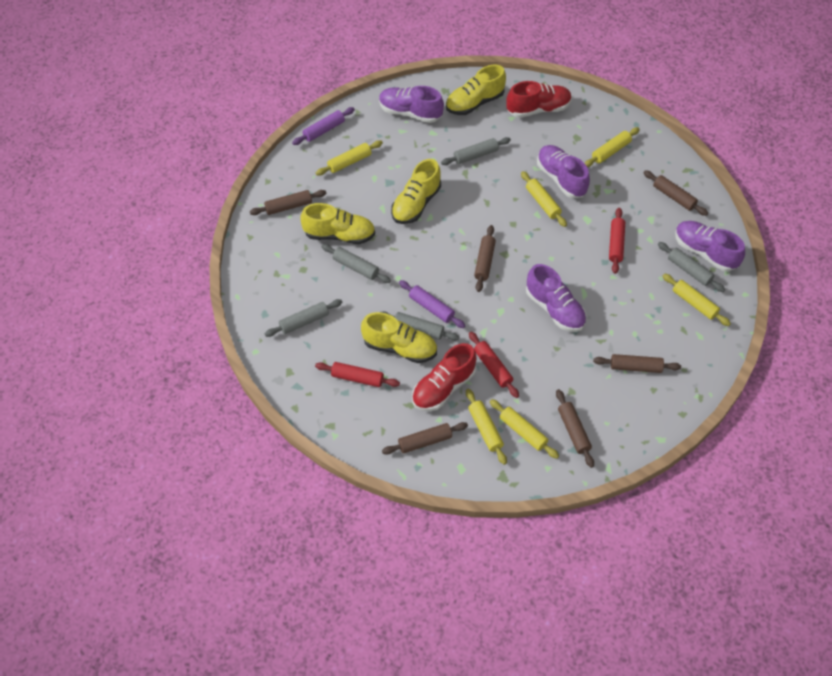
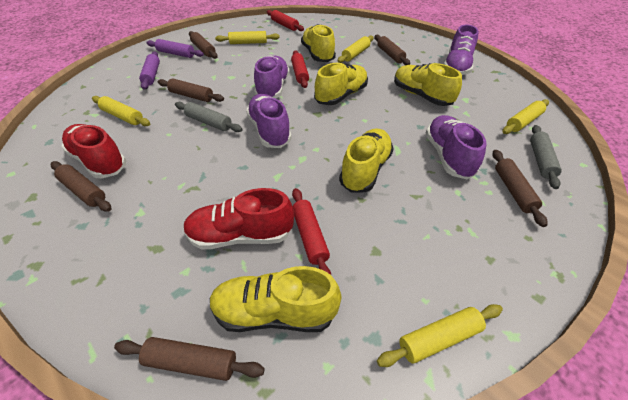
grey rolling pin: [265,299,343,337] [321,244,391,283] [381,311,459,341] [441,137,511,165] [658,242,725,292] = 5 -> [175,102,242,132] [530,125,562,189] = 2
yellow rolling pin: [316,140,383,176] [466,389,507,465] [490,399,559,459] [521,171,567,227] [585,127,640,167] [663,274,731,326] = 6 -> [92,96,150,126] [215,31,280,44] [338,36,374,63] [377,304,503,367] [502,99,549,134] = 5
yellow shoe: [300,203,375,244] [361,312,437,363] [391,159,441,224] [446,65,506,115] = 4 -> [210,266,342,332] [301,24,336,62] [314,63,368,105] [339,128,394,193] [394,63,462,106] = 5

